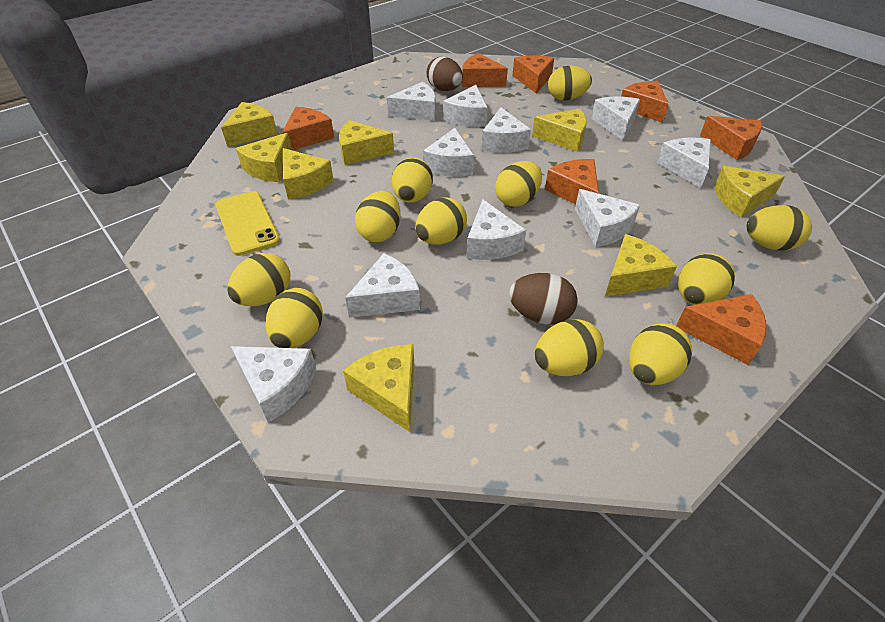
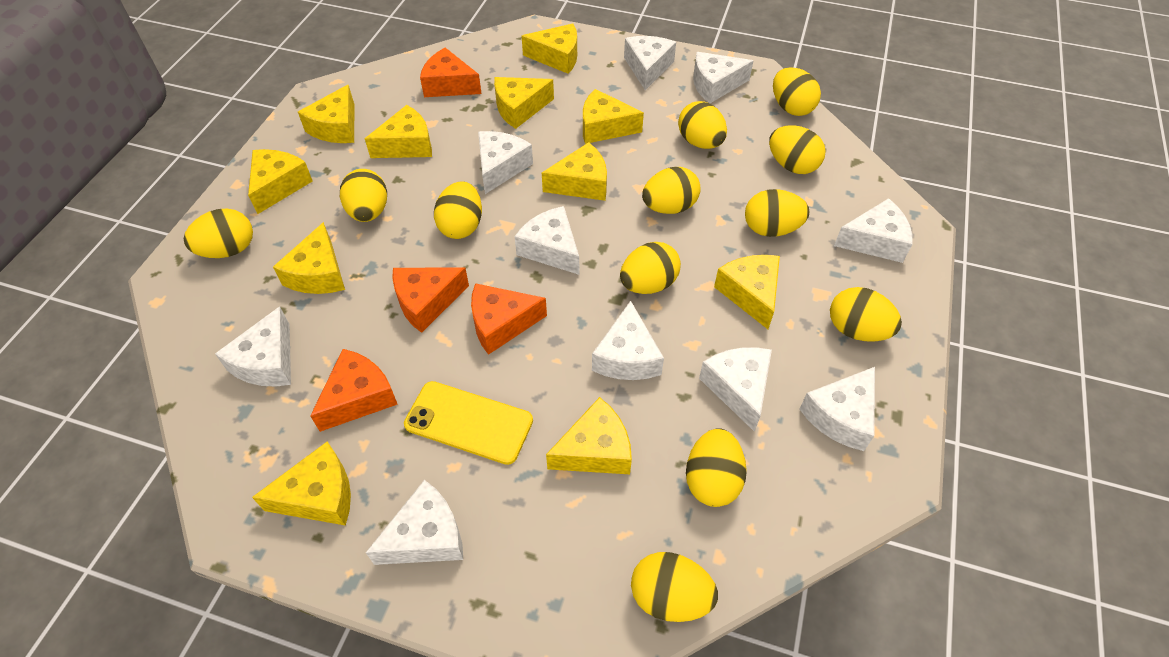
brown egg: [426,56,463,91] [509,273,578,325] = 2 -> none = 0
orange cheese: [282,107,334,150] [462,53,508,87] [512,56,554,94] [545,159,599,204] [621,81,669,123] [676,294,767,365] [700,116,762,160] = 7 -> [310,349,398,432] [392,267,469,333] [420,48,482,97] [471,283,547,355] = 4
yellow cheese: [221,102,278,147] [236,133,292,182] [283,148,334,200] [339,120,394,165] [343,344,414,432] [532,109,587,152] [605,234,677,297] [714,166,785,217] = 8 -> [248,149,312,214] [252,442,351,526] [273,222,345,294] [298,85,354,143] [365,105,432,158] [494,77,554,129] [522,23,577,74] [542,142,607,201] [546,397,632,474] [583,89,644,144] [714,255,780,329] = 11
yellow egg: [227,253,291,306] [265,288,323,348] [355,191,401,242] [392,158,433,203] [415,198,467,245] [495,161,542,207] [535,319,604,376] [548,66,592,100] [629,323,692,385] [678,253,735,305] [747,205,812,251] = 11 -> [184,208,253,258] [340,169,387,222] [434,181,482,239] [620,242,681,294] [631,552,718,622] [642,167,701,214] [678,101,727,149] [686,428,747,507] [745,189,809,237] [769,125,826,174] [773,67,821,116] [830,287,902,342] = 12

